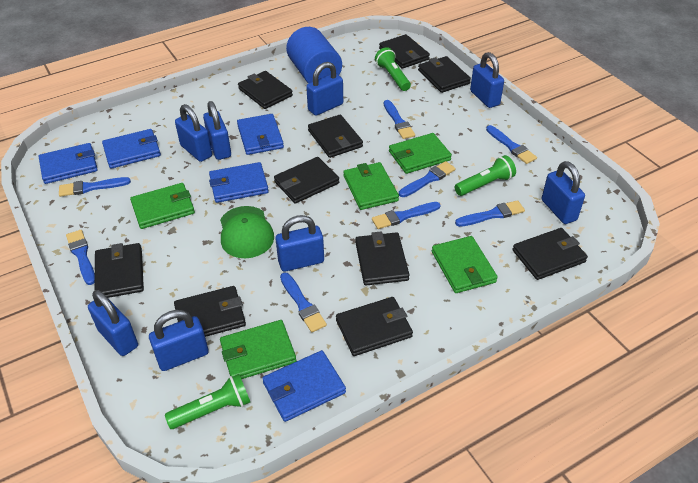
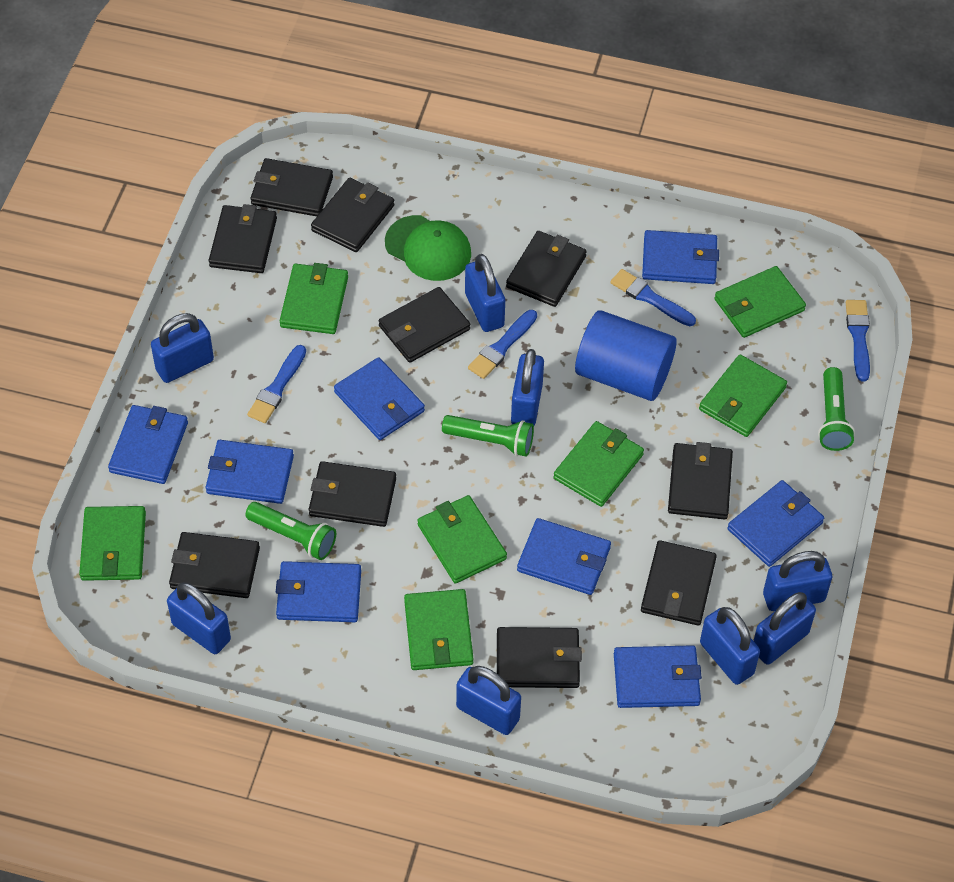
blue brush: [59,177,131,197] [66,230,95,285] [280,272,327,332] [372,202,441,229] [384,100,415,139] [399,161,455,197] [455,200,525,227] [486,125,537,164] = 8 -> [247,345,306,423] [468,310,537,379] [610,269,696,326] [846,300,870,381] = 4
blue wallet: [39,143,98,184] [102,129,161,169] [209,162,269,203] [237,114,284,155] [262,350,346,422] = 5 -> [108,405,188,484] [206,440,294,504] [276,561,361,622] [334,357,425,440] [517,518,611,595] [614,645,702,708] [642,230,719,284] [727,480,824,567] = 8
green wallet: [130,183,195,229] [220,320,296,379] [343,162,399,210] [389,133,452,174] [432,236,498,293] = 5 -> [79,506,146,581] [280,263,348,334] [404,589,474,670] [418,495,507,584] [554,421,644,507] [699,355,787,437] [714,266,806,338] = 7

